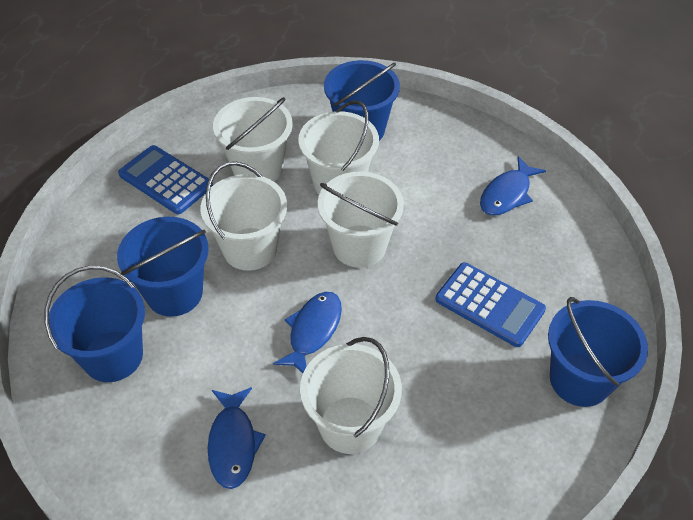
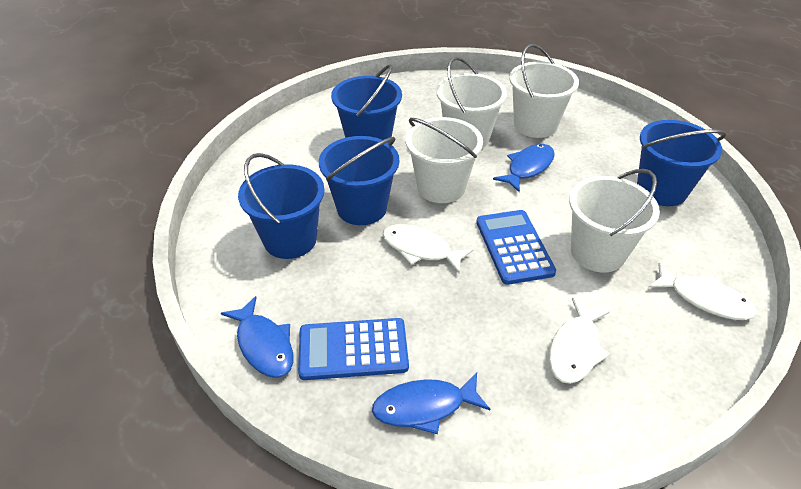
white bucket: [200,162,287,271] [213,97,293,182] [298,100,379,195] [300,337,402,454] [318,171,404,268] = 5 -> [406,117,483,203] [436,57,507,148] [509,44,579,138] [569,169,660,272] = 4
white fish: none = 0 -> [382,224,474,273] [549,298,610,384] [648,263,757,320] = 3

